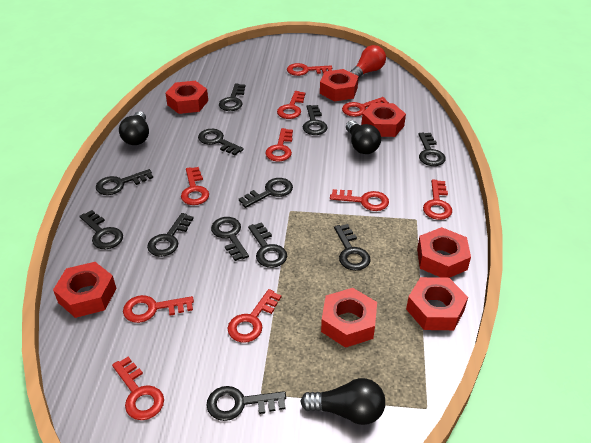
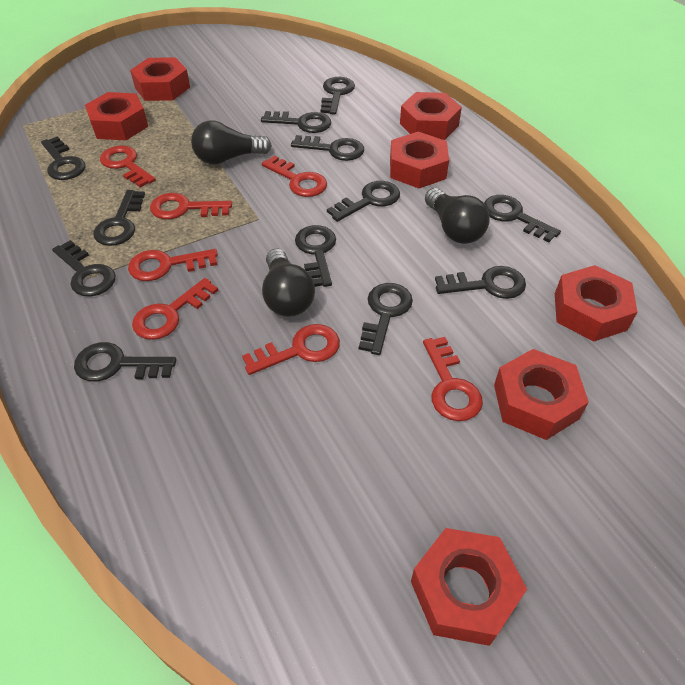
red key: [112,357,164,420] [123,295,194,323] [181,167,209,205] [227,289,281,343] [265,128,293,161] [277,91,305,119] [287,63,332,76] [330,189,389,211] [342,97,389,117] [423,180,452,220] = 10 -> [100,146,156,188] [128,249,218,281] [132,278,218,340] [150,193,232,219] [242,324,340,375] [262,156,327,197] [423,337,483,421] = 7
red light bulb: [350,45,386,78] = 1 -> none = 0

